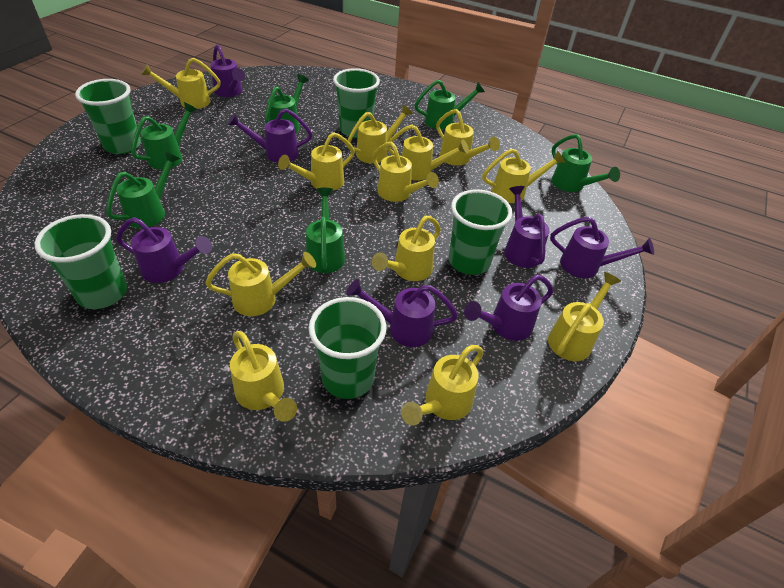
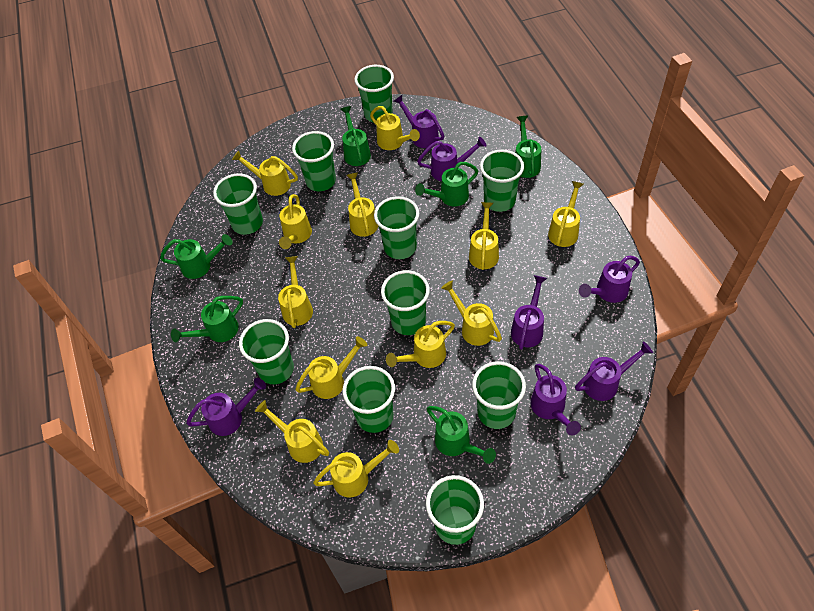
green cup: [34,214,127,309] [75,79,141,154] [309,297,386,399] [333,68,380,138] [449,189,512,275] = 5 -> [213,173,263,235] [239,319,294,384] [292,131,336,191] [342,366,395,433] [354,65,394,123] [374,196,419,259] [381,270,430,335] [426,475,484,545] [472,361,526,429] [480,150,524,212] = 10

